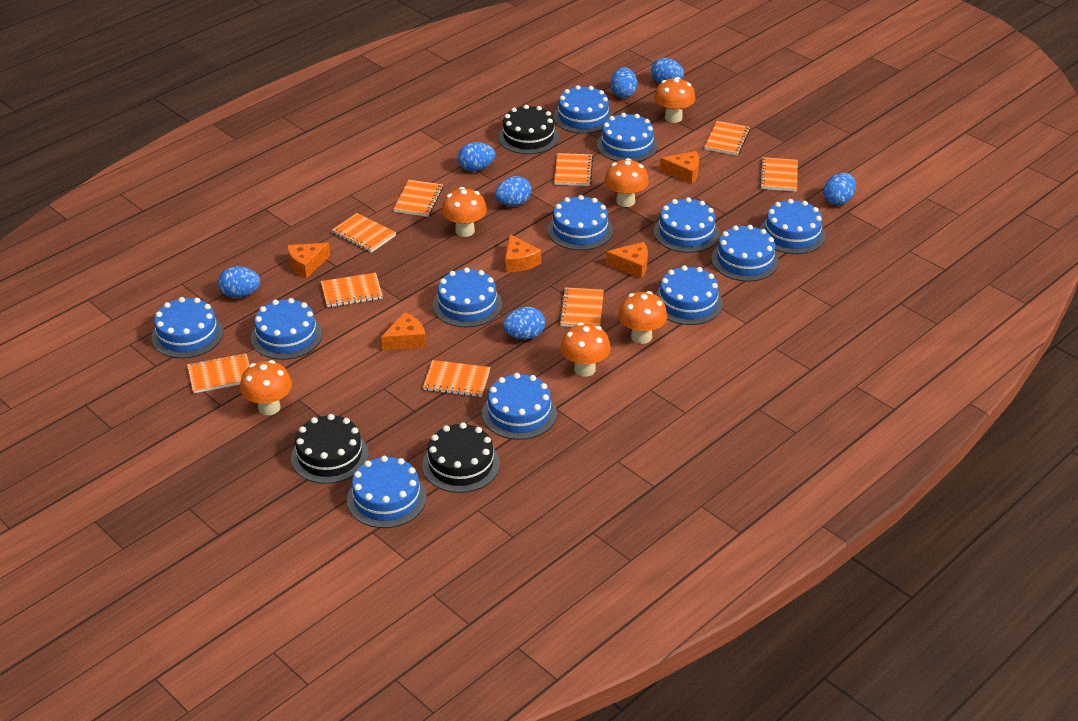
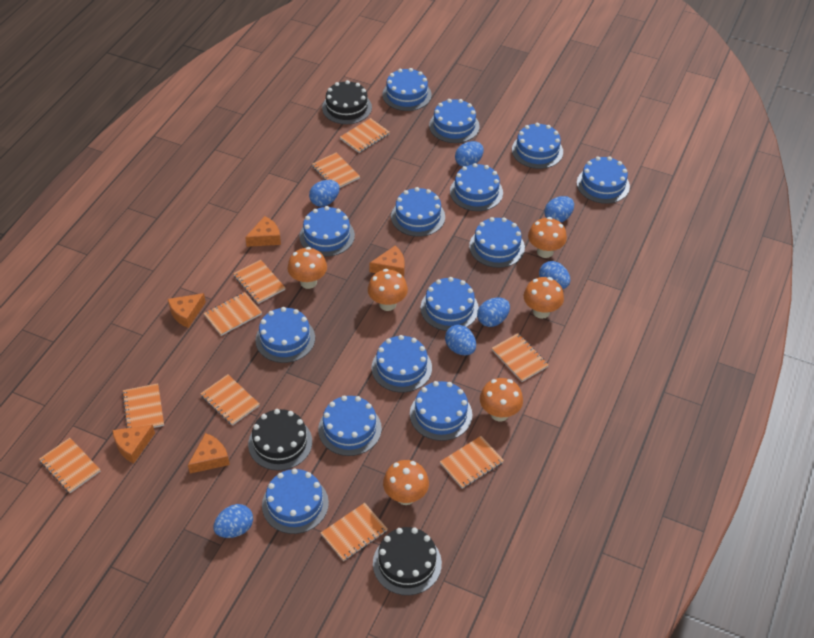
blue cake: [151,297,223,358] [251,298,322,360] [347,456,427,528] [433,267,502,327] [482,373,557,440] [547,195,613,250] [553,85,613,134] [597,113,658,162] [654,197,720,253] [655,265,723,325] [711,225,779,281] [760,199,826,254] = 12 -> [255,307,315,363] [262,468,329,534] [299,206,355,257] [318,395,382,456] [372,335,432,392] [382,68,432,111] [391,187,445,237] [410,381,472,441] [421,277,479,331] [429,99,480,143] [450,163,503,211] [469,217,525,268] [512,123,563,169] [577,156,630,204] = 14
orange notebook: [187,353,249,393] [321,273,383,307] [332,213,396,253] [393,180,443,217] [423,360,490,397] [554,153,593,186] [559,287,604,327] [704,121,750,156] [760,157,798,192] = 9 -> [39,438,100,493] [122,383,164,428] [200,374,260,426] [204,292,262,336] [233,260,285,304] [312,152,360,188] [321,503,388,561] [340,118,390,153] [440,436,504,489] [492,333,549,382] = 10

